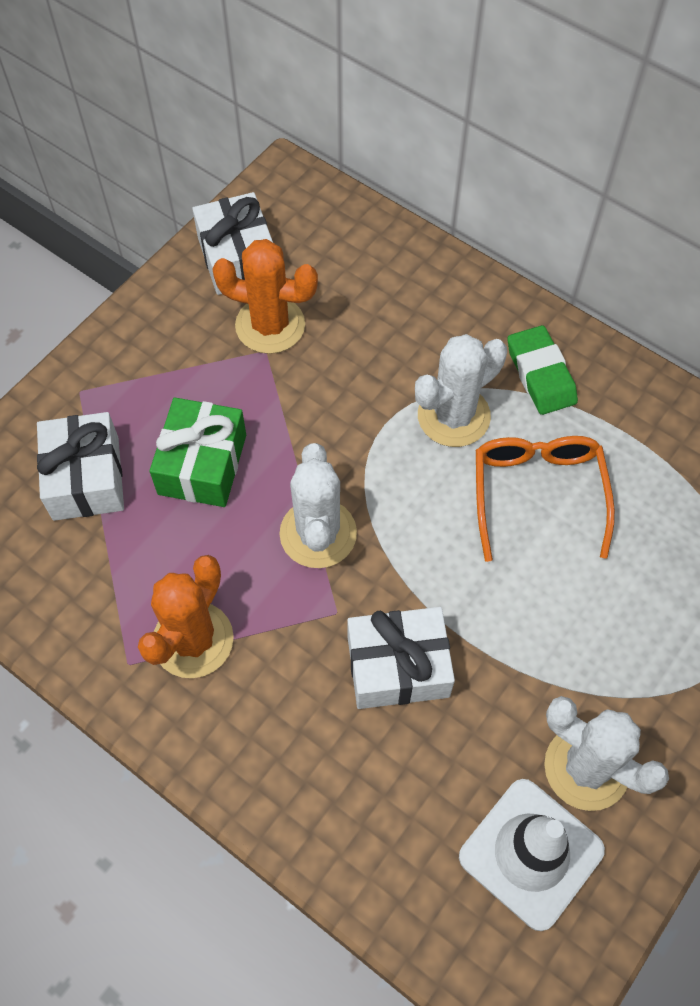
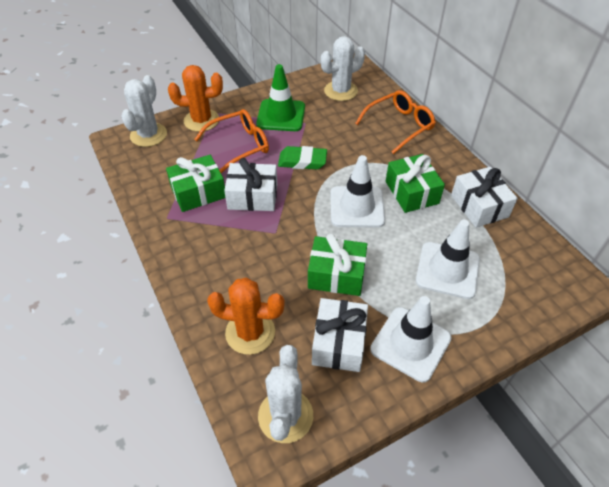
green gift: [149,397,246,507] = 1 -> [166,155,226,212] [308,233,367,296] [386,154,445,213] = 3
green traffic cone: none = 0 -> [256,64,305,131] = 1
orange glasses: [476,436,615,562] = 1 -> [194,109,269,173] [355,90,436,154] = 2
white traffic cone: [459,779,605,931] = 1 -> [330,155,385,228] [370,296,452,382] [416,220,480,299] = 3

